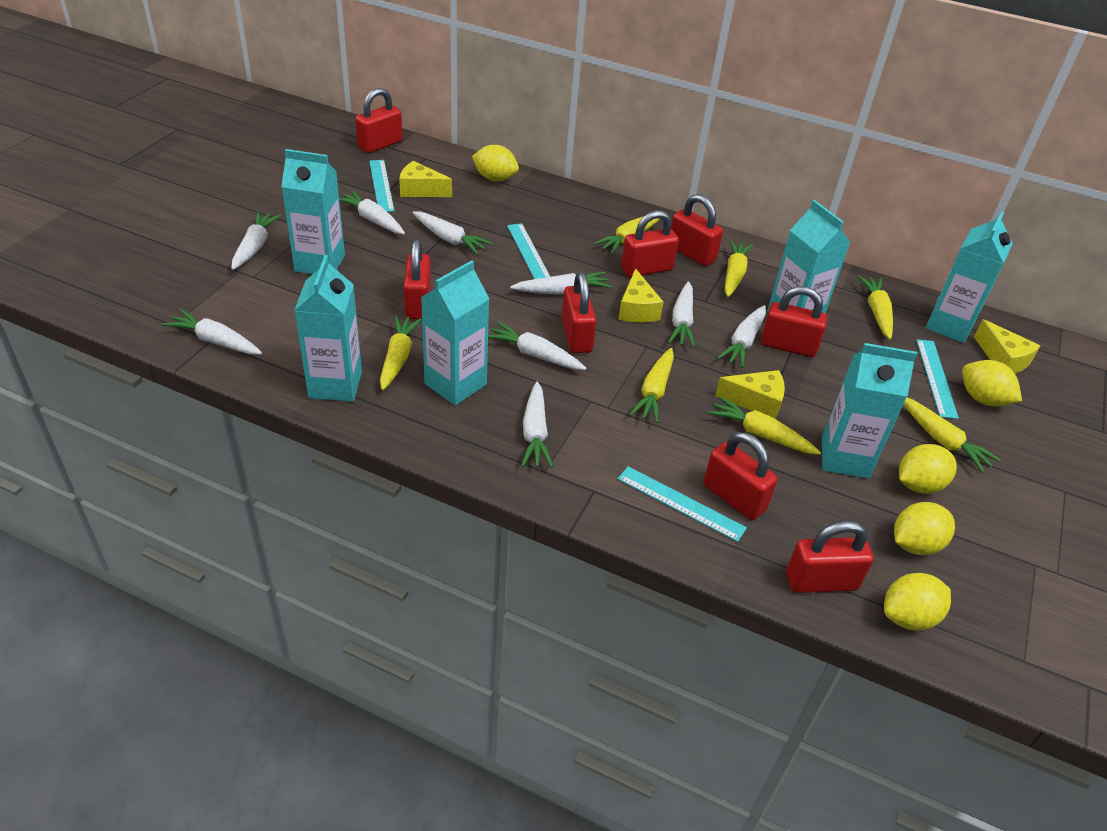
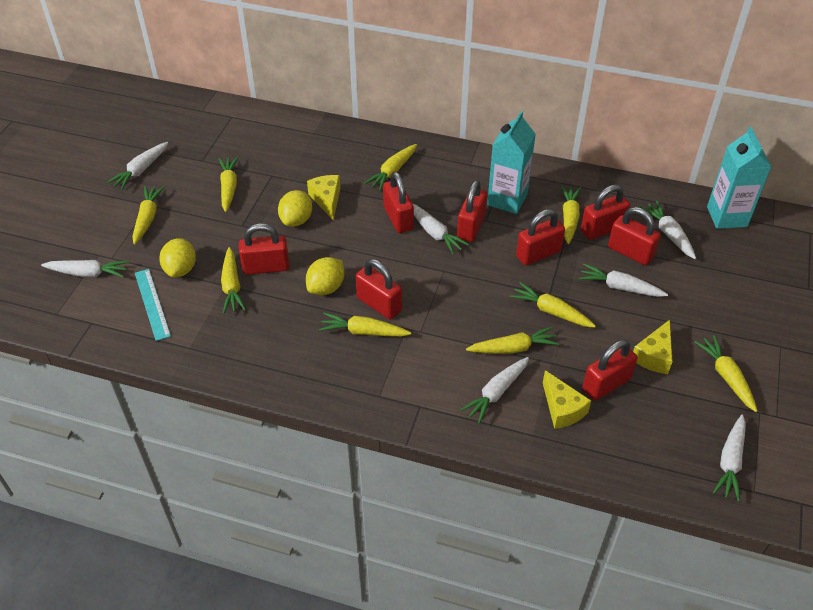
turquoise carton: [281,149,345,274] [294,255,362,402] [421,260,489,405] [767,200,850,314] [822,343,917,479] [926,211,1013,343] = 6 -> [487,111,536,214] [707,127,772,229] = 2
turquoise ruler: [369,160,394,212] [507,223,550,279] [618,466,747,542] [916,339,959,419] = 4 -> [135,269,171,341] = 1
white carrot: [162,309,262,354] [232,212,281,270] [339,190,405,234] [413,211,493,255] [488,322,586,370] [510,272,612,295] [521,382,553,467] [668,282,695,347] [717,305,766,368] = 9 -> [41,260,129,278] [107,142,168,190] [413,204,469,255] [460,357,529,424] [579,264,668,297] [640,201,696,259] [713,415,746,502] = 7
yellow carrot: [380,315,422,390] [593,217,660,254] [629,348,674,423] [708,396,821,455] [725,240,753,297] [857,275,893,339] [903,398,1001,473] = 7 -> [132,186,165,245] [218,156,238,212] [221,247,246,314] [319,313,411,337] [364,144,417,191] [466,326,560,354] [510,282,596,327] [561,185,581,244] [694,335,757,412] = 9
yellow cheese: [399,161,452,197] [618,268,664,322] [715,370,785,419] [974,319,1040,374] = 4 -> [307,175,341,220] [543,370,591,429] [633,320,673,374] = 3
yellow lemon: [472,145,519,181] [884,573,951,630] [894,502,955,555] [899,444,957,494] [962,360,1022,407] = 5 -> [159,238,196,277] [278,190,312,227] [306,257,344,295] = 3

